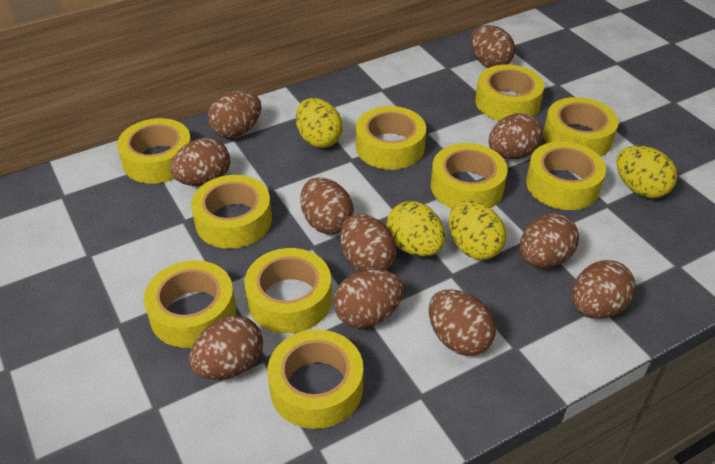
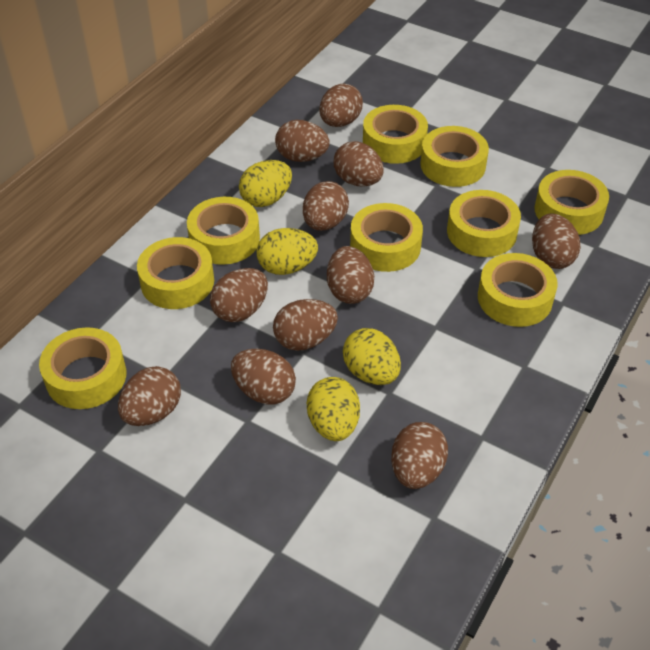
yellow tape: [117,118,191,184] [144,260,236,348] [191,175,272,249] [244,248,332,333] [267,329,363,429] [356,106,426,170] [431,143,508,209] [475,64,544,121] [526,141,606,210] [543,97,619,157] = 10 -> [39,327,127,409] [137,237,214,309] [187,197,260,265] [350,203,423,272] [363,105,428,164] [420,126,489,187] [447,190,521,257] [478,253,558,327] [534,170,609,235] = 9

